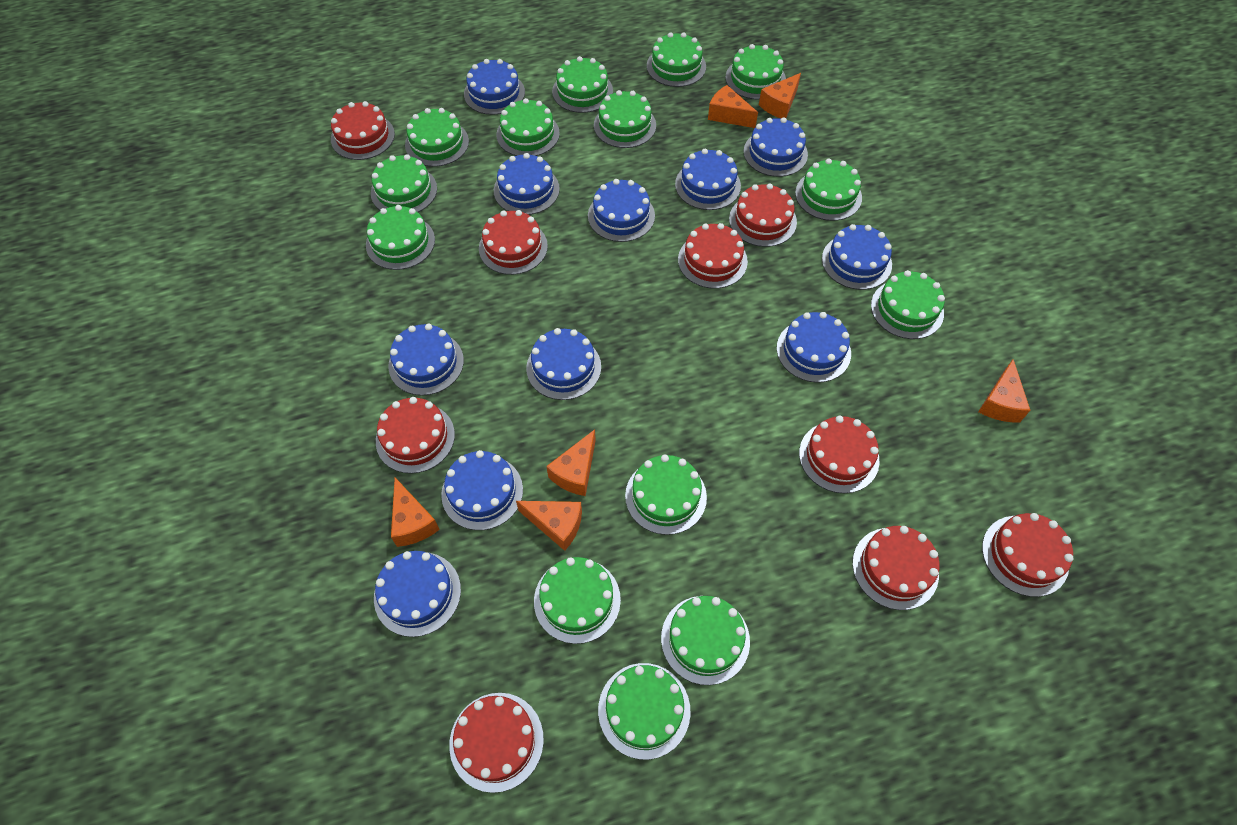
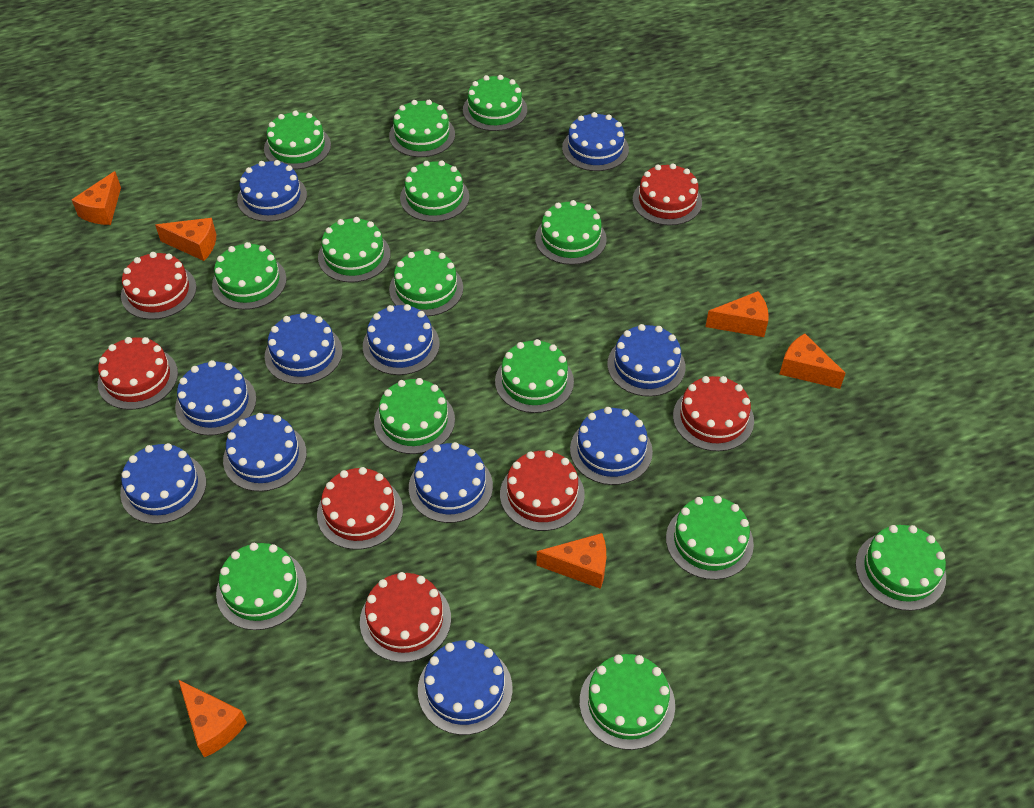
red cake: [331,101,395,160] [376,397,455,474] [449,693,544,793] [479,210,548,275] [678,223,748,289] [729,184,797,247] [799,416,880,493] [852,526,940,610] [982,513,1074,597] = 9 -> [98,337,178,410] [121,252,197,320] [317,467,403,550] [360,572,451,662] [500,450,585,531] [632,163,702,226] [673,376,754,451] = 7

